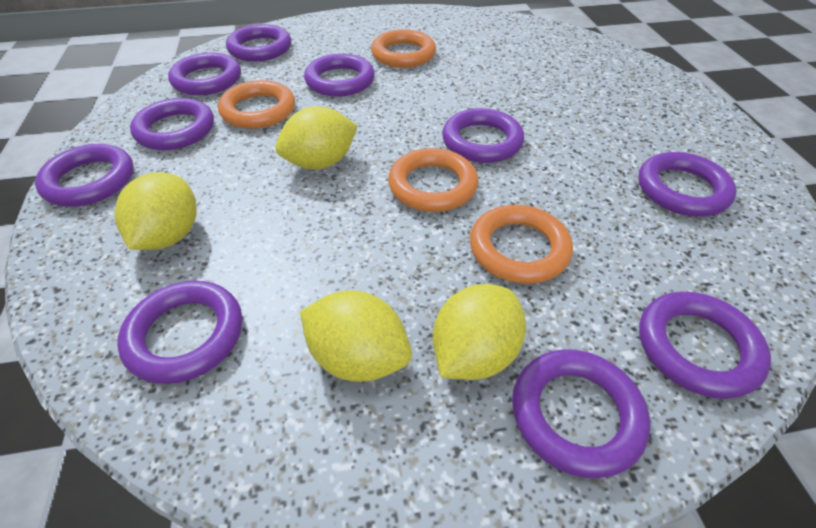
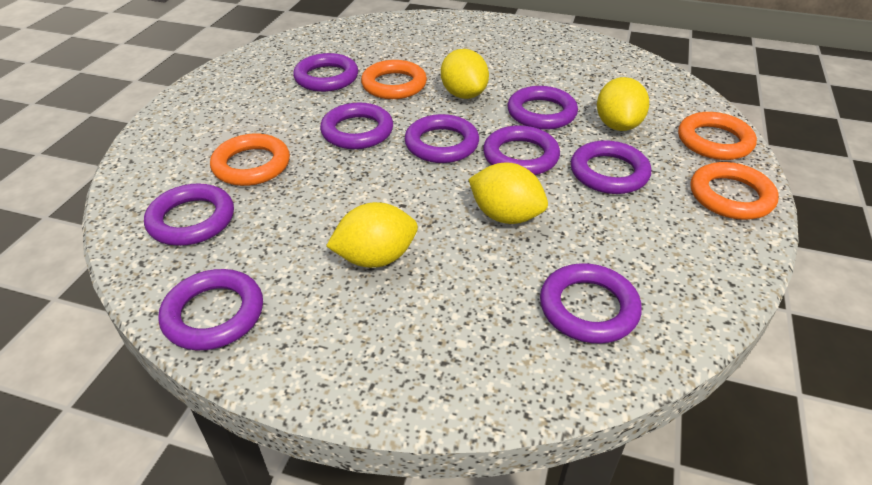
purple ring: [35,144,134,207] [117,281,242,384] [130,98,214,150] [168,53,241,95] [226,24,291,62] [304,54,375,97] [442,108,524,163] [512,349,650,478] [638,152,737,217] [639,291,771,399] = 10 -> [144,183,234,246] [158,269,263,350] [293,53,358,92] [320,102,393,149] [405,114,479,163] [483,125,560,175] [507,86,578,130] [540,263,642,343] [571,140,651,194] = 9

